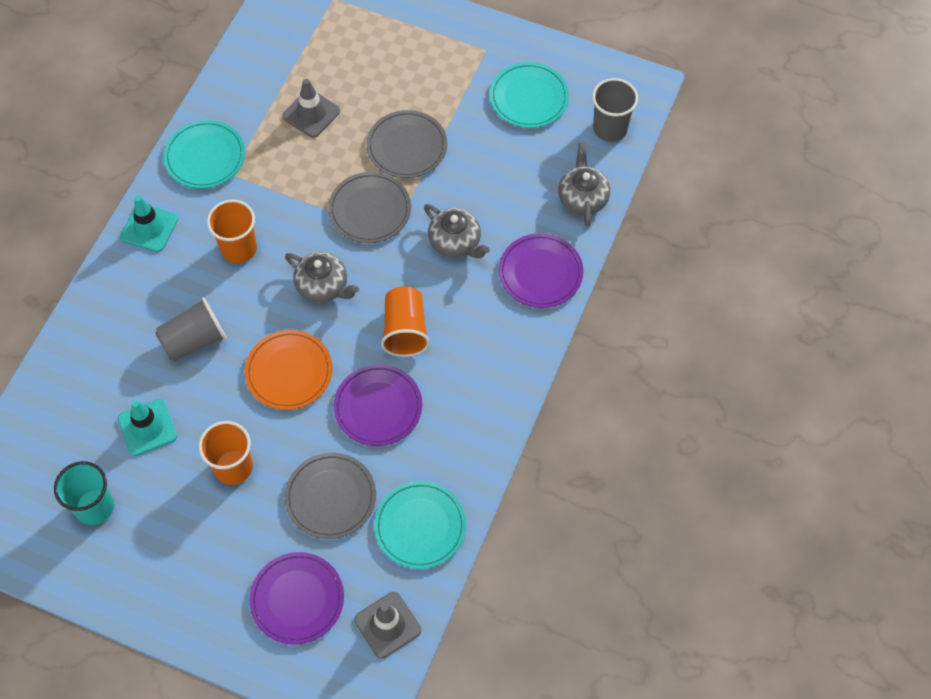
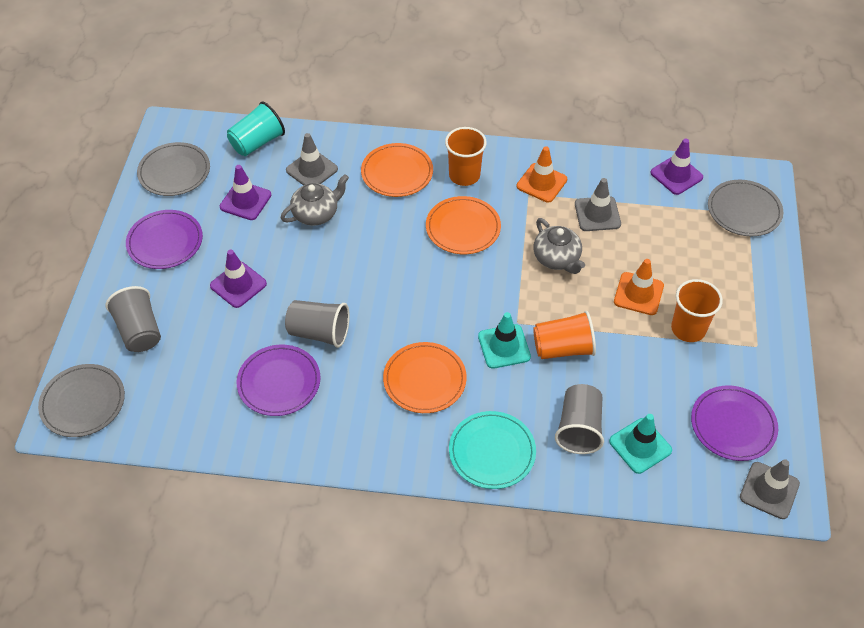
grey cup: [155,297,227,361] [592,78,638,142] = 2 -> [106,286,161,352] [285,300,350,348] [555,384,604,454] = 3
grey teapot: [285,252,359,303] [424,204,490,258] [558,143,610,226] = 3 -> [281,174,349,226] [534,218,585,274] = 2
grey traffic cone: [283,79,340,138] [354,592,421,659] = 2 -> [286,133,338,186] [575,178,621,231] [740,459,800,519] = 3
orange plate: [245,330,333,410] = 1 -> [361,143,433,197] [383,342,467,413] [426,196,501,254] = 3
orange traffic cone: none = 0 -> [517,146,567,203] [614,259,664,315] = 2
purple traffic cone: none = 0 -> [210,250,267,308] [220,165,271,220] [650,139,703,195] = 3
turquoise plate: [164,120,245,189] [374,481,466,569] [490,62,569,128] = 3 -> [449,411,536,489] = 1

